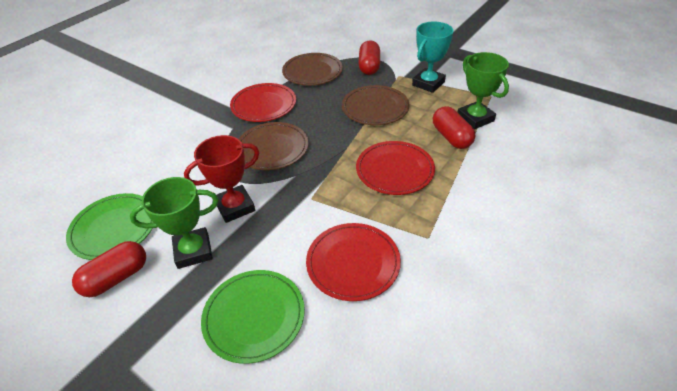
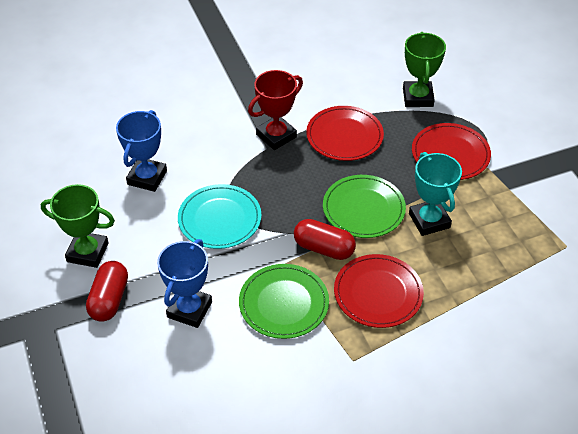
blue trophy: none = 0 -> [116,110,167,192] [157,239,212,328] = 2
brown plate: [239,122,309,170] [282,53,343,86] [342,85,409,125] = 3 -> none = 0
red capsule: [72,241,146,297] [358,40,380,75] [433,106,475,149] = 3 -> [86,261,128,322] [294,219,356,260] = 2
turquoise plate: none = 0 -> [178,184,262,249] = 1

